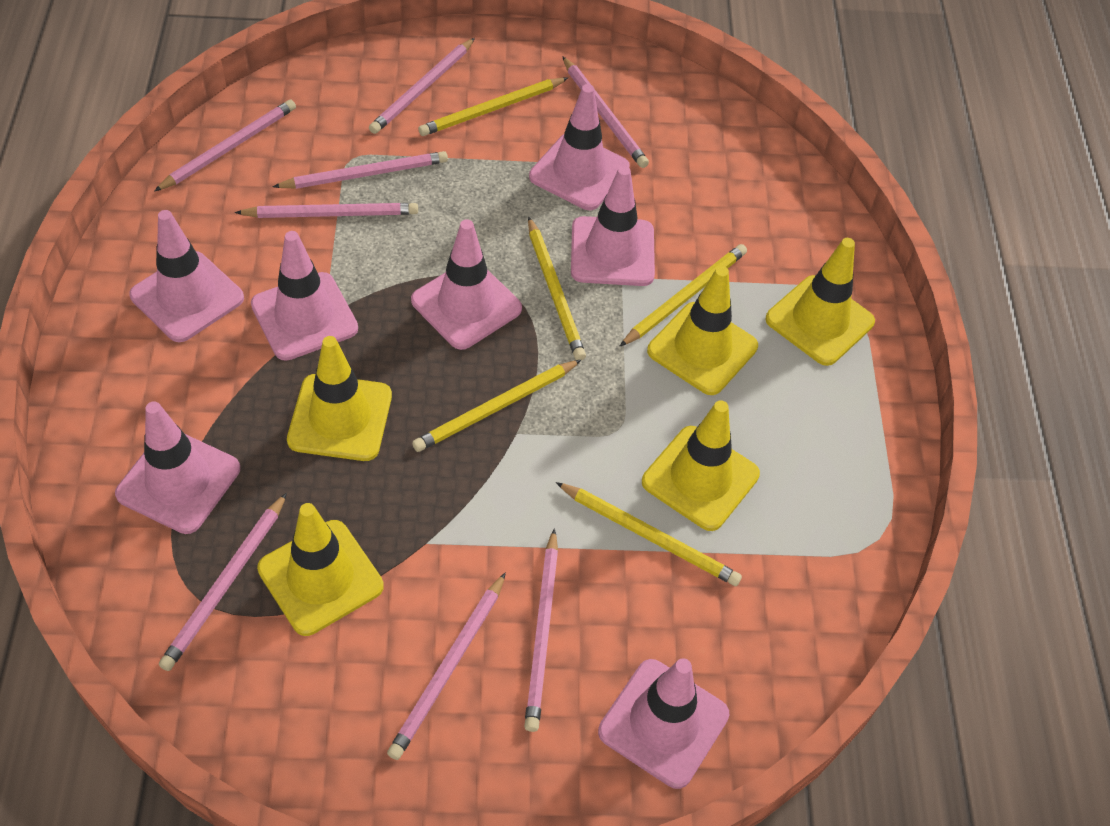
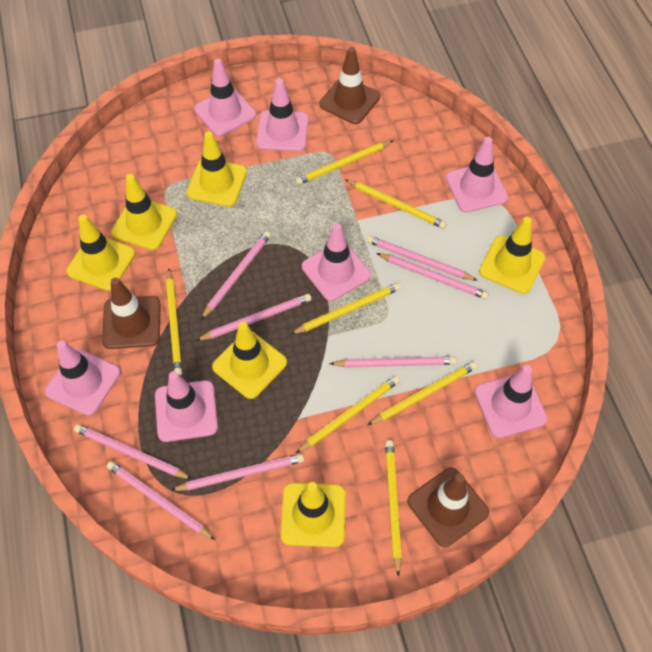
brown traffic cone: none = 0 -> [102,278,160,349] [319,47,380,124] [407,468,489,547] = 3
yellow pencil: [412,360,581,452] [418,78,568,136] [528,216,586,360] [556,482,742,586] [619,244,747,347] = 5 -> [166,269,182,375] [291,283,400,334] [295,141,393,185] [296,376,400,453] [345,179,447,229] [368,362,477,425] [385,440,402,577] = 7
yellow traffic cone: [257,503,384,636] [287,336,392,461] [642,400,760,531] [647,266,758,395] [765,238,875,366] = 5 -> [66,215,135,291] [111,174,177,250] [186,131,247,207] [212,322,287,399] [280,482,346,547] [479,217,545,294] = 6

